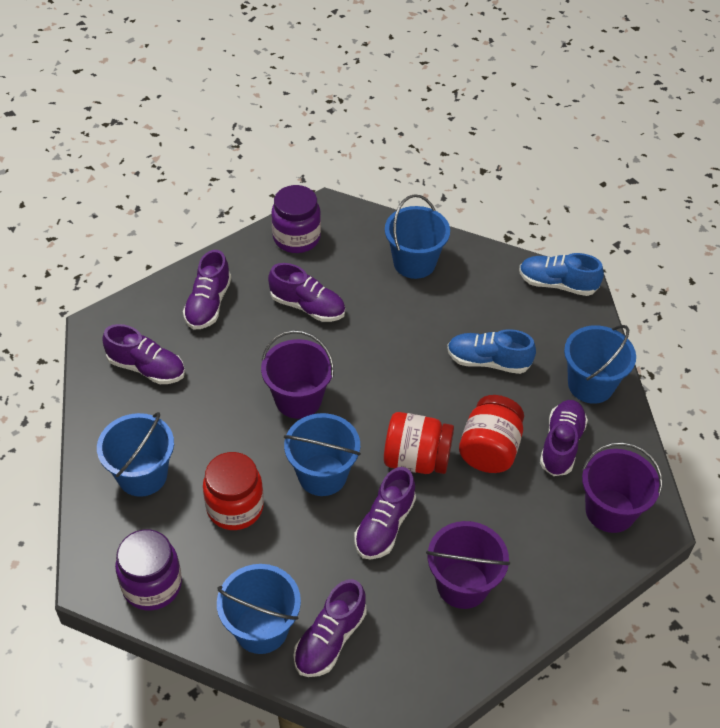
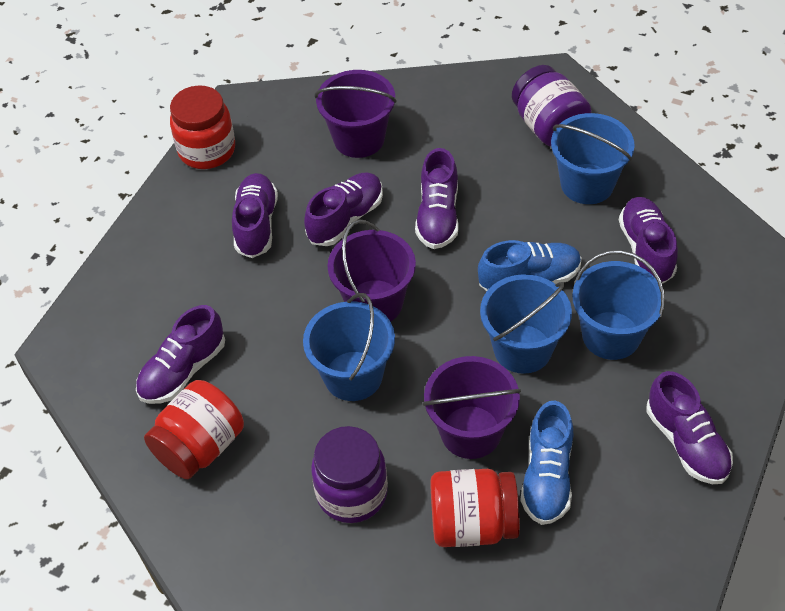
blue bucket: [97,412,174,497] [217,564,301,654] [284,413,361,496] [385,194,450,279] [564,325,636,404] = 5 -> [303,293,395,401] [480,274,572,374] [551,113,635,204] [572,250,665,360] = 4

